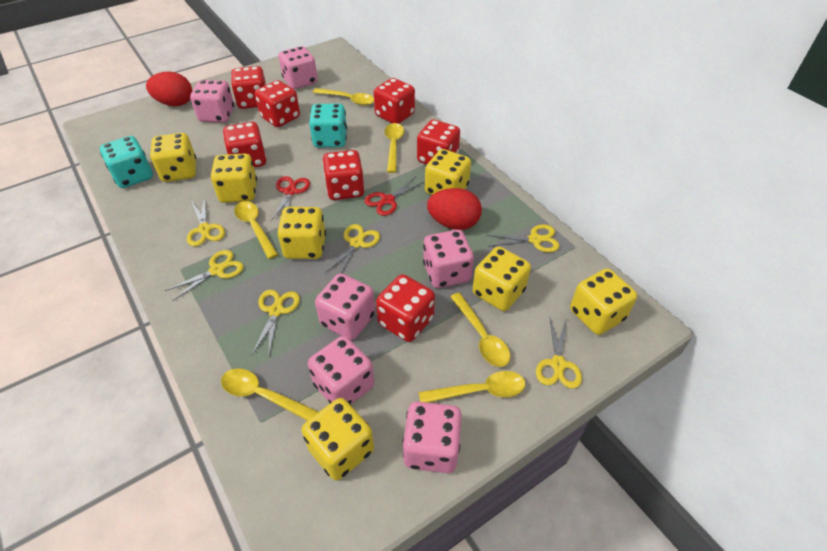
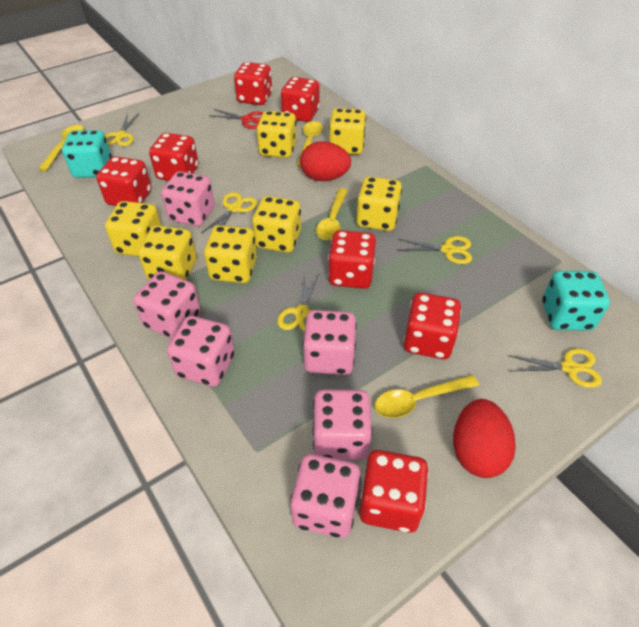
red scissors: [271,176,310,221] [364,176,424,216] = 2 -> [209,109,263,129] = 1
yellow scissors: [165,250,244,301] [187,197,225,246] [252,290,300,354] [324,224,380,274] [486,225,560,252] [536,318,582,389] = 6 -> [105,113,139,146] [201,192,257,233] [277,273,320,332] [398,236,472,264] [507,348,602,388] = 5
yellow spoon: [221,368,319,421] [234,201,278,259] [313,88,374,105] [384,123,404,173] [419,371,525,403] [450,293,510,367] = 6 -> [38,125,84,171] [297,121,323,167] [316,188,348,240] [374,375,479,418] = 4

